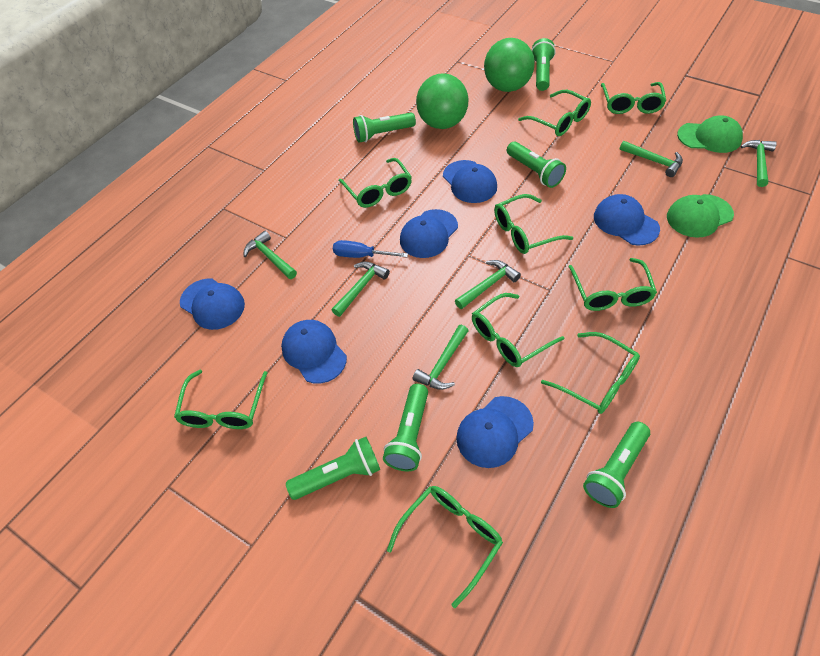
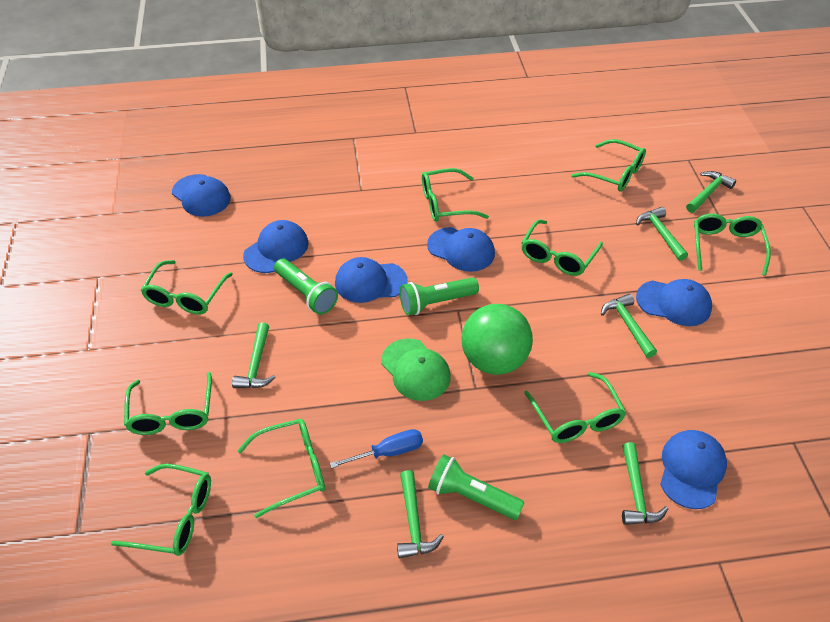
green ball: [416,74,468,129] [484,38,535,92] = 2 -> [461,304,533,375] = 1
green cap: [667,194,734,238] [677,116,743,153] = 2 -> [381,338,451,401] = 1
green flashlight: [286,437,380,500] [353,113,416,143] [383,384,428,471] [507,142,566,188] [531,38,556,91] [583,422,650,508] = 6 -> [274,259,338,315] [400,277,479,315] [428,454,525,520] = 3

